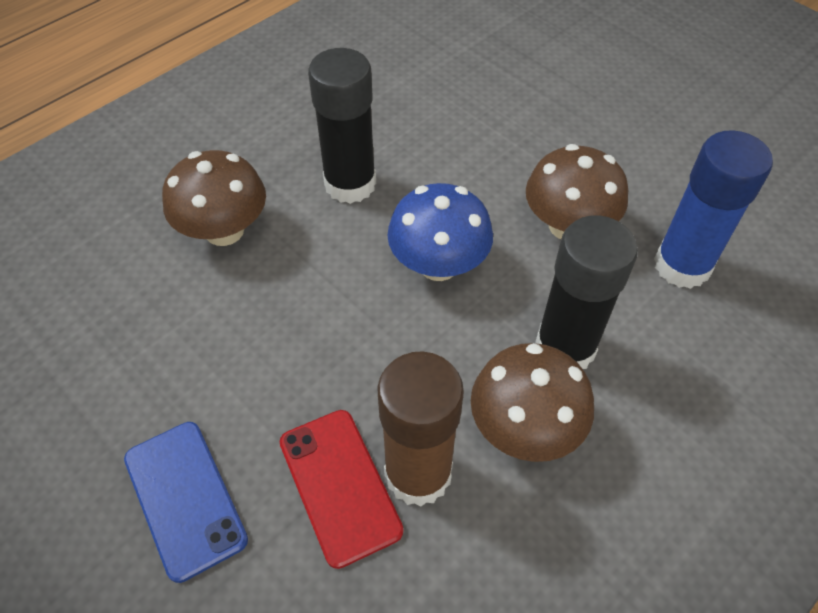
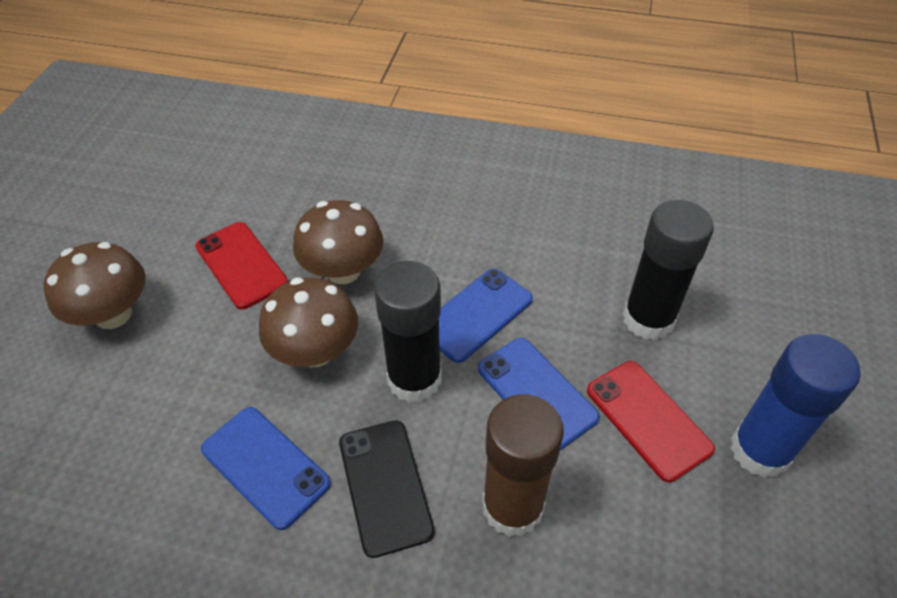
black phone: none = 0 -> [339,420,435,558] = 1
blue mushroom: [387,183,493,281] = 1 -> none = 0
blue phone: [124,422,248,583] = 1 -> [201,407,331,530] [439,269,533,363] [478,338,600,450] = 3
red phone: [279,410,404,569] = 1 -> [195,222,288,309] [587,361,715,482] = 2

